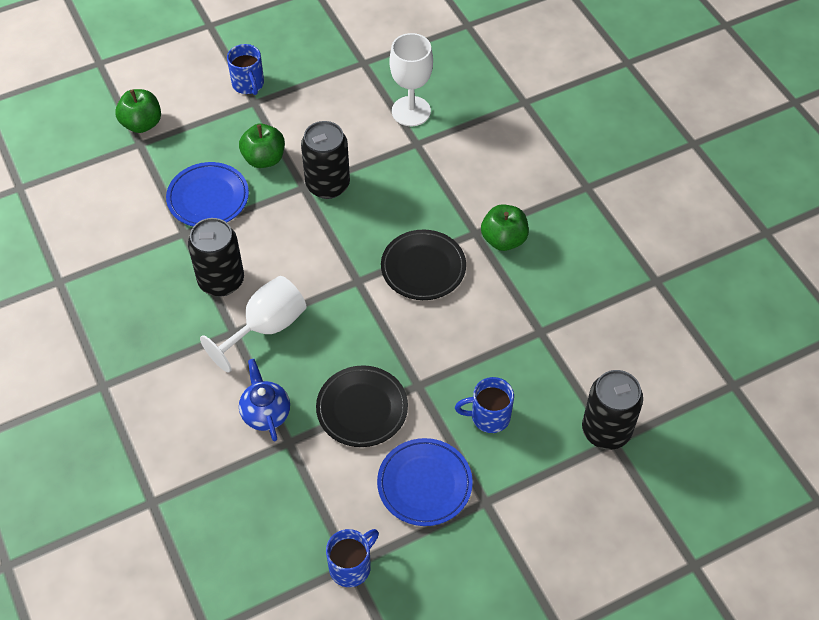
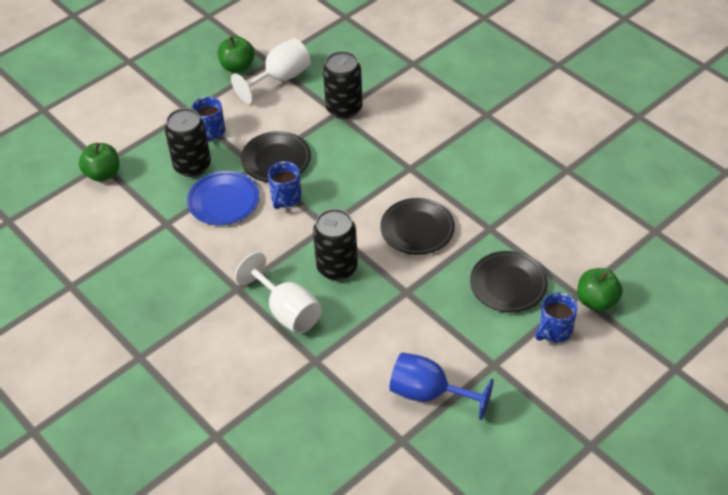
black plate: [316,365,408,447] [381,230,466,300] = 2 -> [241,131,311,182] [380,198,455,255] [470,251,548,313] = 3
blue goblet: none = 0 -> [389,352,494,420] = 1
blue plate: [166,162,249,227] [377,438,473,526] = 2 -> [187,171,259,225] = 1
blue teapot: [239,359,290,441] = 1 -> none = 0

